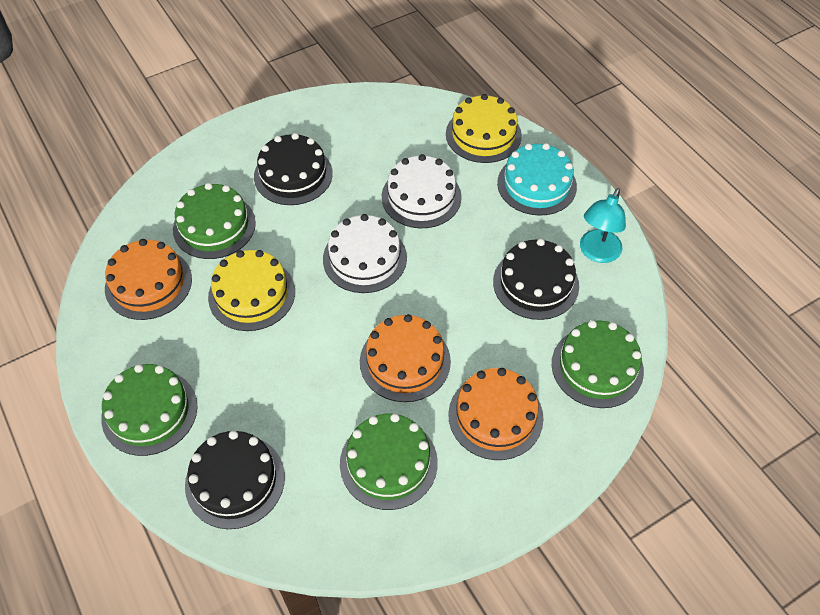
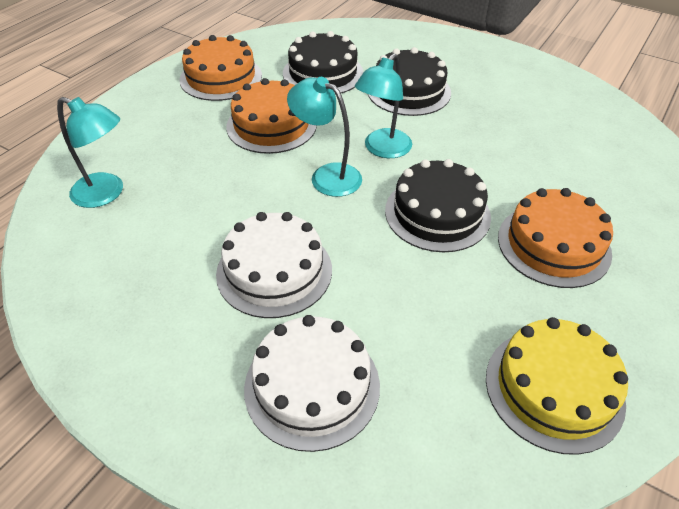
green cake: [101,364,197,456] [173,183,256,259] [340,413,438,510] [552,320,644,408] = 4 -> none = 0
turquoise cake: [497,143,577,216] = 1 -> none = 0
turquoise lamp: [580,188,626,263] = 1 -> [57,97,123,208] [287,77,362,197] [355,53,412,158] = 3
yellow cake: [208,250,295,331] [446,94,522,163] = 2 -> [486,317,628,455] = 1

